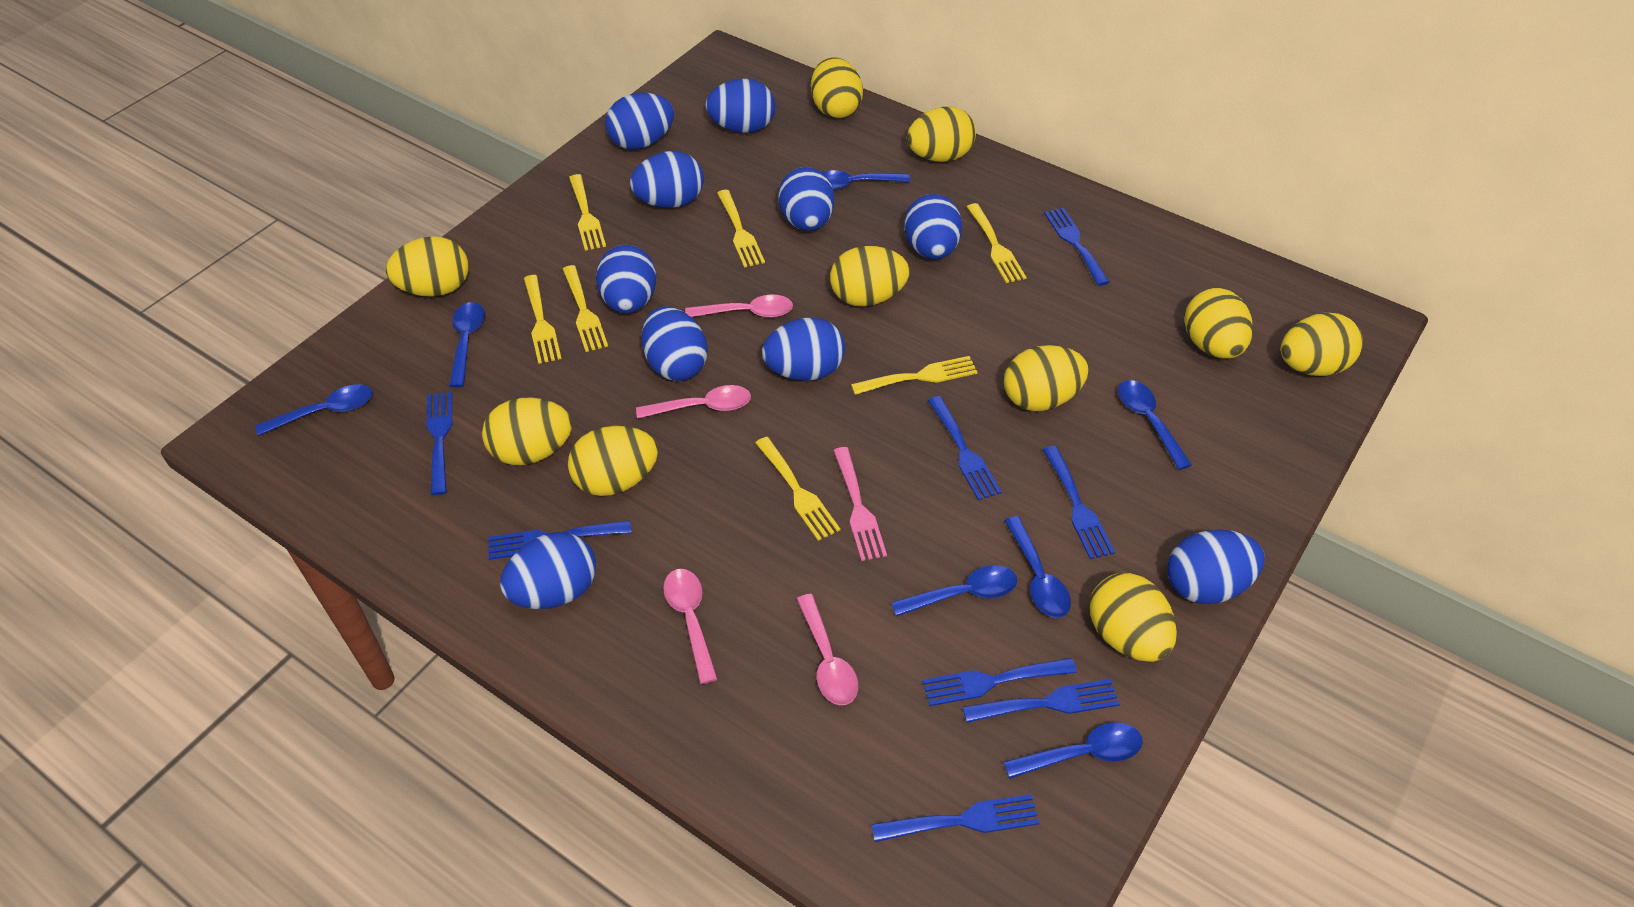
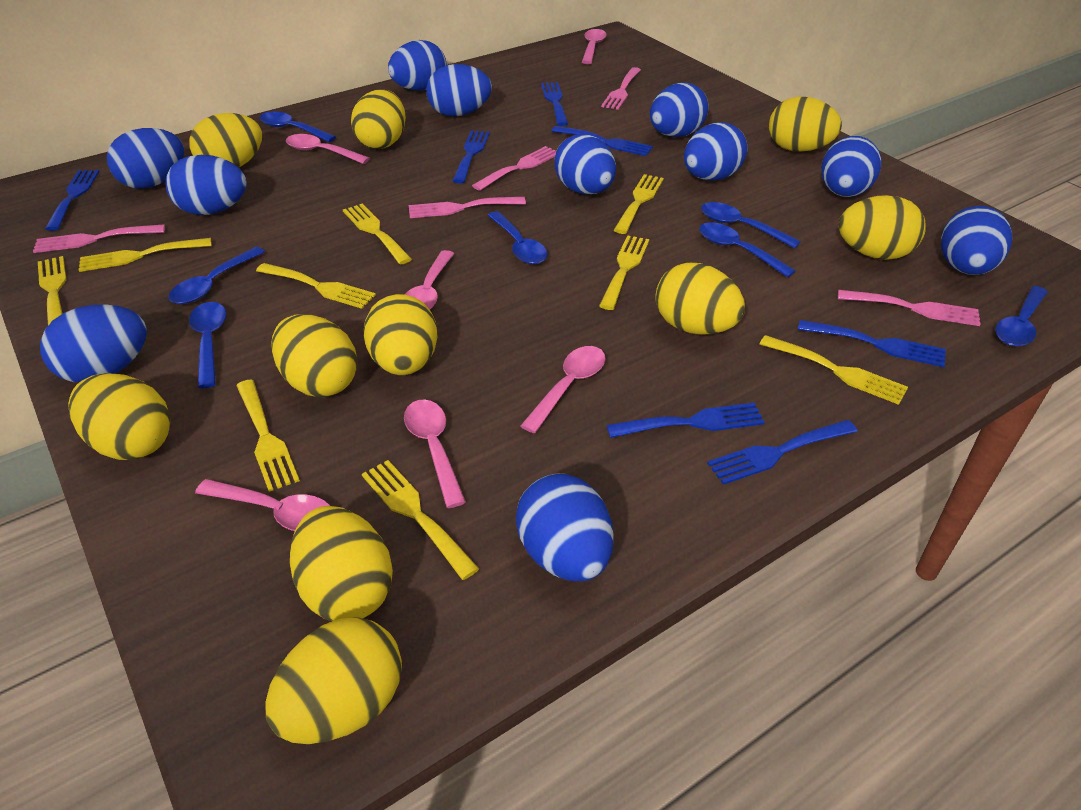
blue egg: [500,532,596,609] [596,245,656,313] [605,93,674,150] [630,151,704,208] [642,307,708,381] [705,79,775,133] [762,317,845,381] [778,167,835,231] [904,194,962,259] [1168,530,1265,604] = 10 -> [40,304,147,383] [107,128,184,189] [166,155,247,215] [388,40,447,91] [426,64,492,116] [516,474,614,581] [555,134,616,194] [650,82,709,137] [684,122,747,181] [821,136,882,197] [941,206,1012,275] = 11
blue fork: [427,391,452,495] [488,520,631,560] [871,794,1039,842] [922,658,1077,706] [928,396,1001,500] [963,679,1120,723] [1043,446,1115,559] [1044,208,1109,286] = 8 -> [45,170,100,231] [453,130,490,183] [541,82,568,126] [552,126,653,156] [606,403,765,438] [707,420,858,485] [798,320,946,367] = 7
pink fork: [833,447,887,561] = 1 -> [33,224,165,253] [409,197,526,218] [472,146,556,191] [601,67,641,110] [838,290,981,326] = 5
pink spoon: [636,385,751,419] [663,569,718,684] [685,295,793,318] [797,594,858,705] = 4 -> [195,479,330,531] [286,134,370,164] [404,399,466,508] [405,250,454,310] [520,346,606,433] [582,29,606,64] = 6
yellow fork: [524,275,562,364] [562,265,608,352] [569,174,606,251] [717,190,765,268] [755,437,841,541] [851,356,978,395] [967,203,1027,283] = 7 -> [38,256,67,325] [79,238,212,272] [236,379,300,492] [256,263,376,309] [343,204,412,265] [362,460,479,580] [599,235,649,310] [614,174,664,234] [760,335,908,405] = 9

